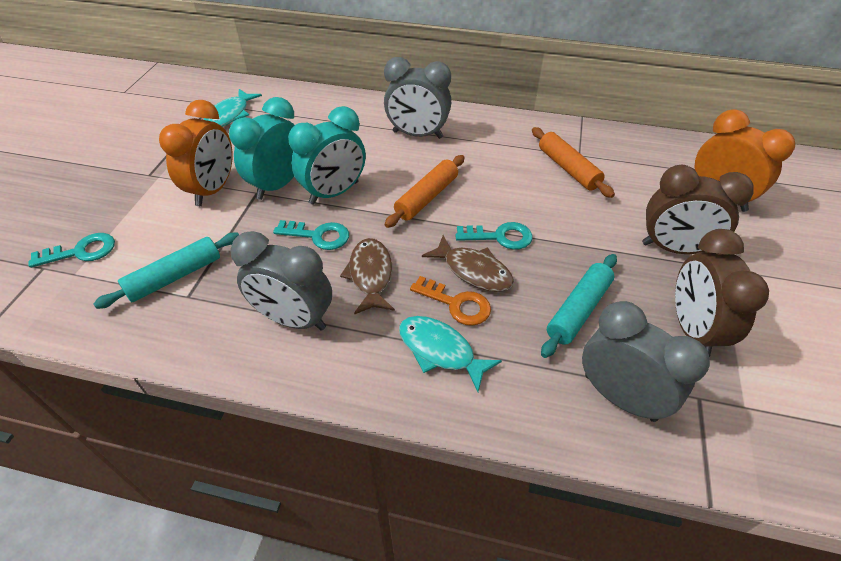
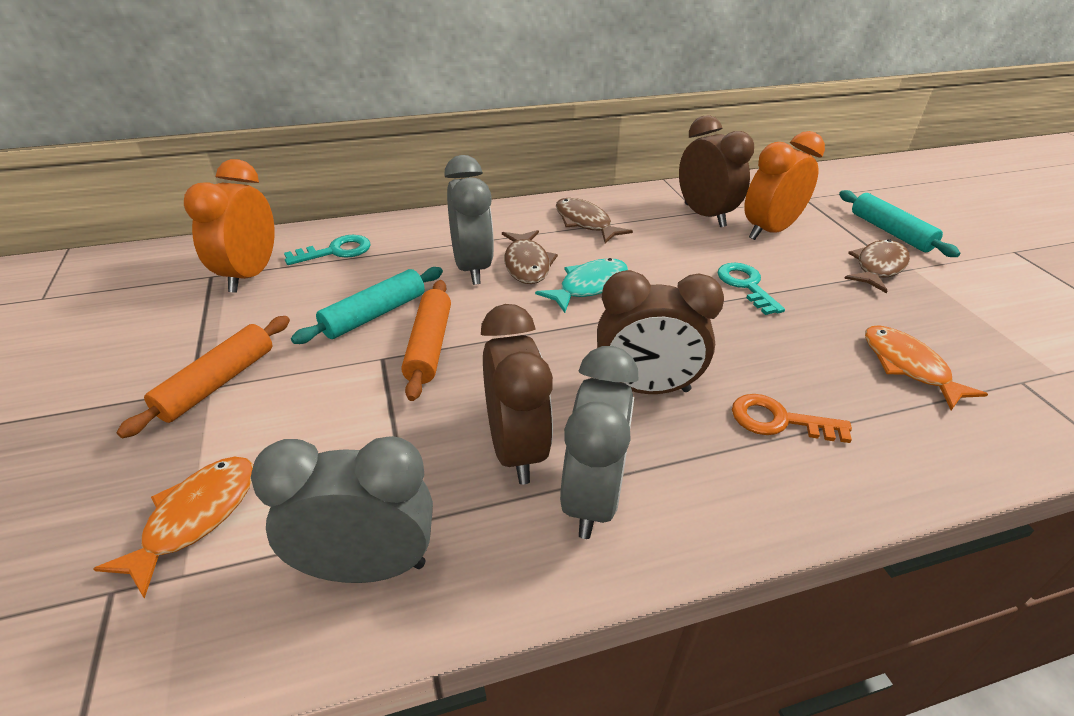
brown clock: [642,165,754,254] [675,229,769,358] = 2 -> [481,304,553,484] [597,270,724,394] [679,115,754,227] = 3
brown fish: [340,238,395,315] [422,235,514,292] = 2 -> [502,230,558,284] [556,198,633,243] [844,239,910,294] = 3
orange fish: none = 0 -> [93,457,253,599] [865,325,988,410] = 2
turquoise clock: [229,97,295,200] [288,106,366,205] = 2 -> none = 0
turquoise fish: [204,89,262,127] [399,316,502,392] = 2 -> [535,258,628,313] = 1
turquoise key: [28,233,115,268] [273,220,349,250] [455,222,533,250] = 3 -> [284,235,371,265] [718,263,785,315] = 2

